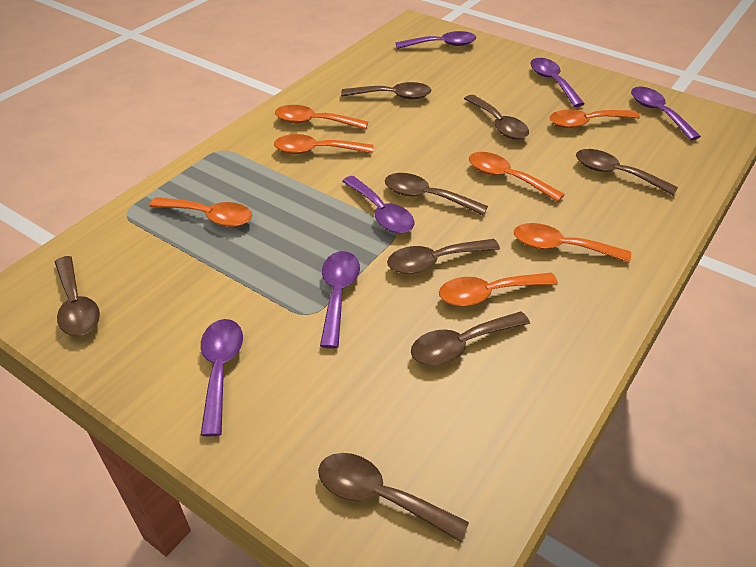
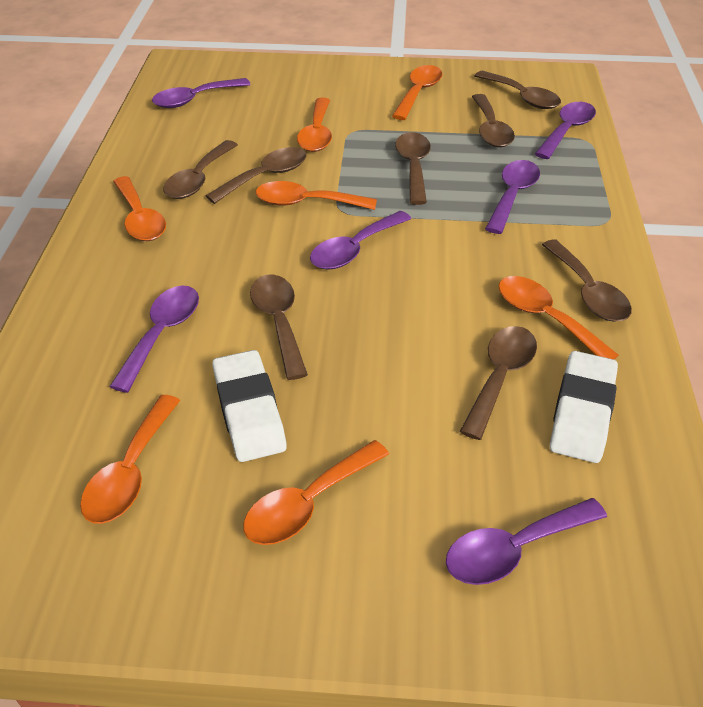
white eraser: none = 0 -> [212,350,287,462] [550,351,618,463] = 2

